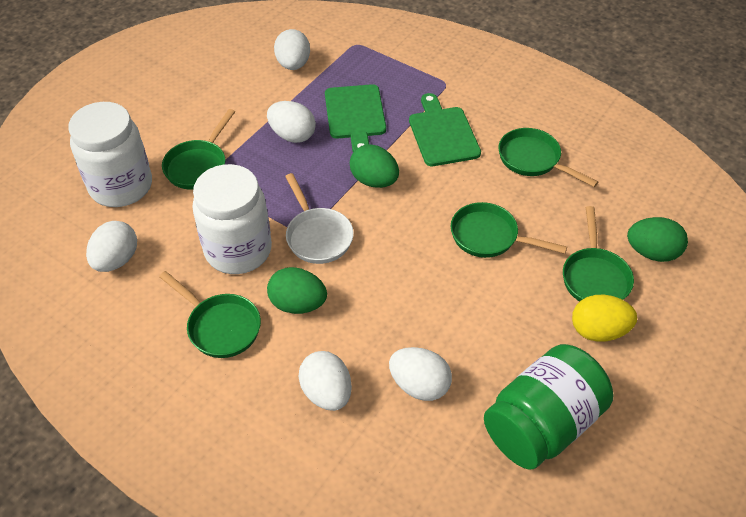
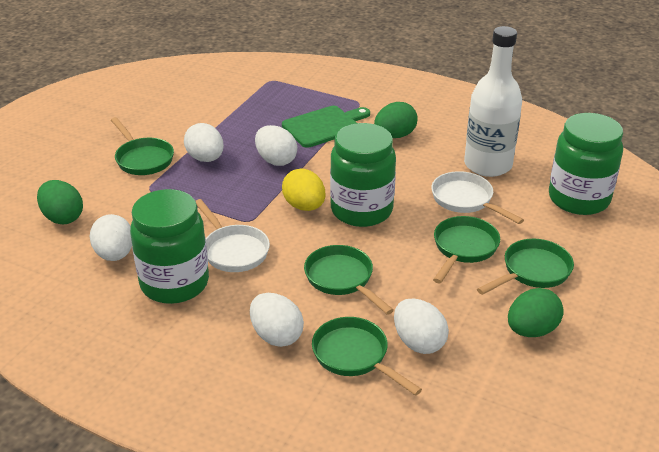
green cutting board: [325,84,386,152] [409,93,481,166] = 2 -> [282,106,370,148] = 1
green jar: [484,344,614,470] = 1 -> [130,189,209,304] [330,123,396,227] [549,113,623,215] = 3
white bottle: none = 0 -> [464,26,522,177] = 1
white jar: [68,102,152,207] [192,164,272,274] = 2 -> none = 0
white pan: [285,173,354,264] = 1 -> [196,199,270,272] [431,171,524,224] = 2

